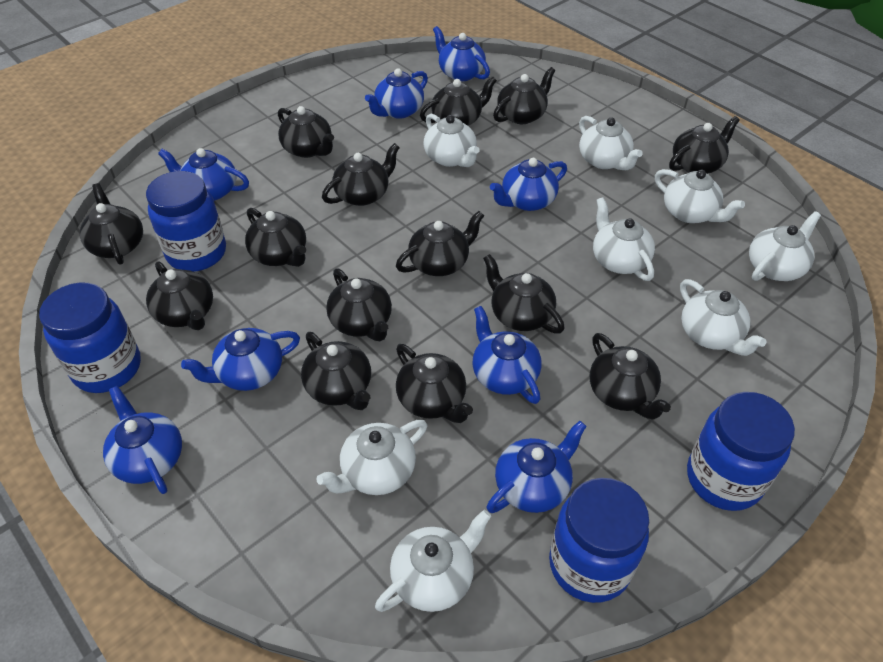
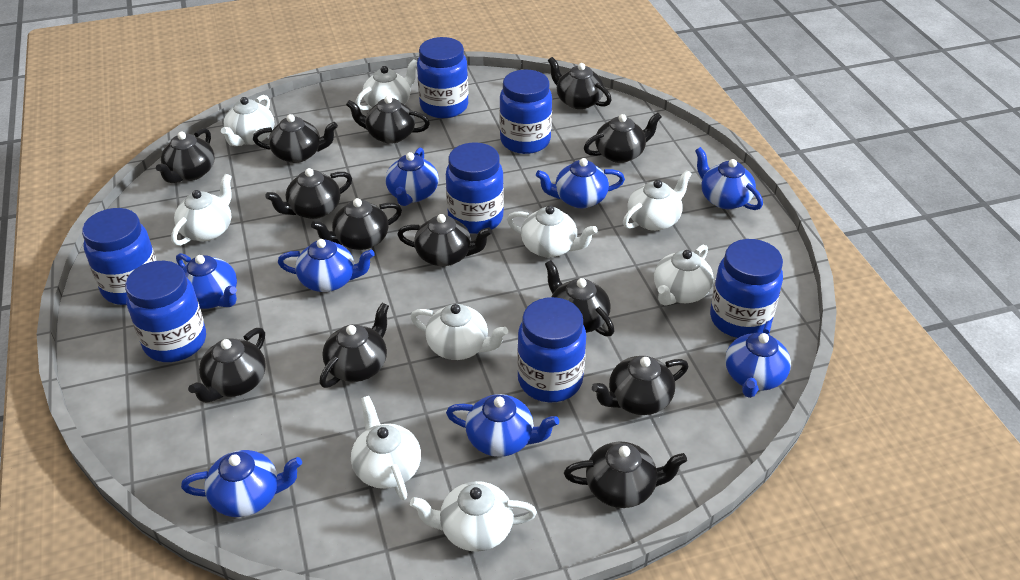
black teapot: [80,183,143,265] [146,261,213,330] [245,208,306,267] [278,106,334,158] [301,332,371,410] [322,143,400,206] [326,268,392,341] [396,211,484,276] [396,344,473,423] [420,76,497,126] [483,254,565,333] [493,67,555,124] [590,333,671,420] [669,116,740,174] = 14 -> [156,128,214,183] [188,328,266,403] [253,114,338,163] [265,168,352,219] [311,198,402,250] [319,303,389,388] [346,96,430,144] [397,214,492,266] [545,260,615,336] [548,57,612,109] [564,441,687,508] [584,112,662,163] [592,356,688,415] = 13
blue jar: [39,283,141,393] [146,171,226,272] [549,478,649,603] [687,392,795,511] = 4 -> [82,208,157,305] [125,261,206,362] [417,37,468,118] [446,142,504,234] [500,69,552,154] [517,297,586,402] [710,239,783,338] = 7
white teapot: [316,420,427,495] [375,510,491,612] [424,114,479,167] [579,116,643,170] [593,197,655,281] [655,169,745,223] [680,279,766,356] [749,211,821,281] = 8 -> [171,174,232,246] [221,95,274,146] [351,396,421,500] [356,59,417,111] [410,481,537,552] [411,304,508,360] [507,205,597,257] [623,170,692,231] [654,244,714,306] = 9

